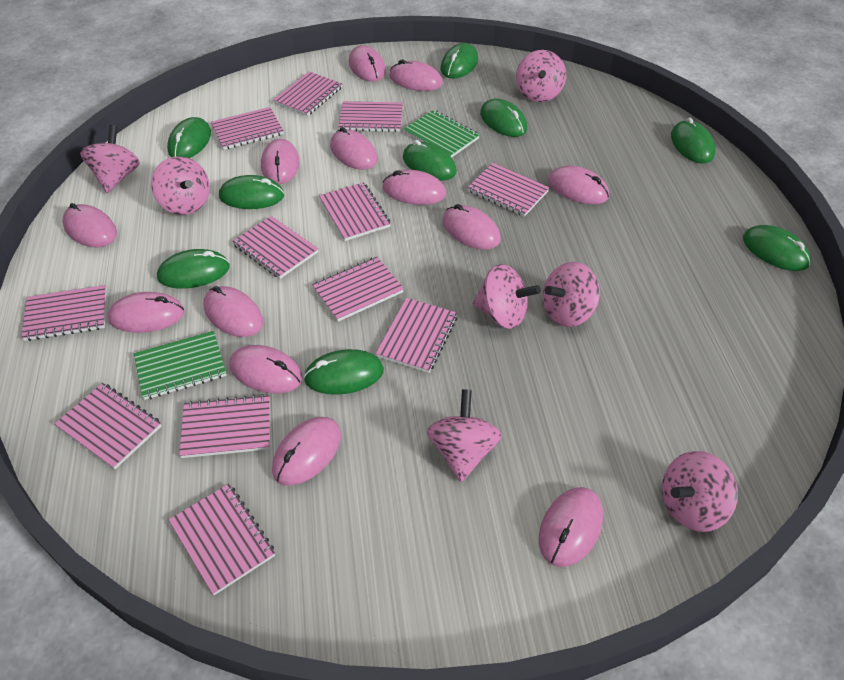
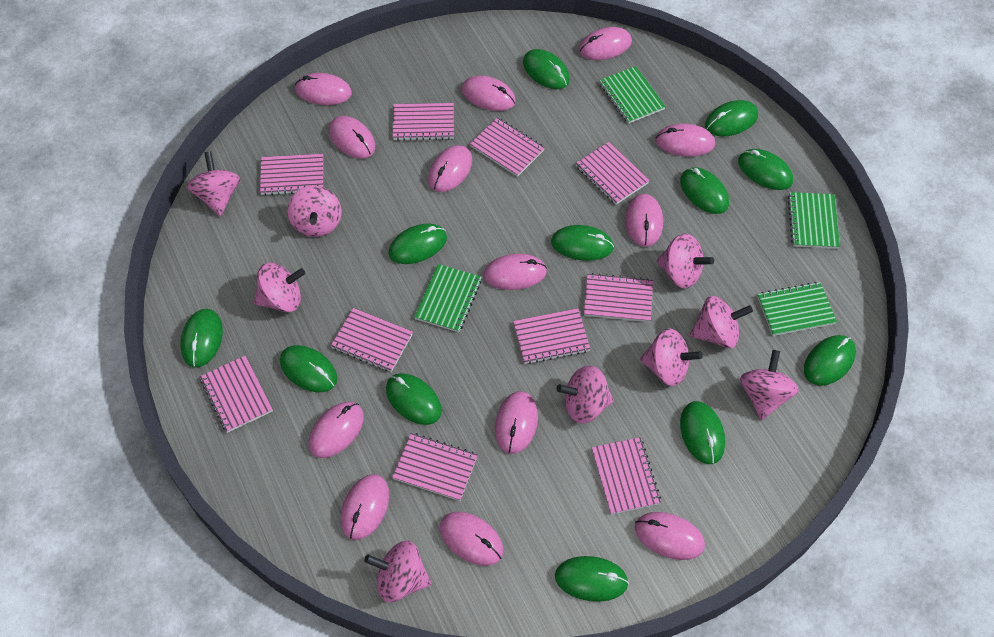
green mouse: [157,249,230,289] [167,117,211,158] [219,175,284,209] [303,349,384,395] [403,140,457,180] [441,43,478,78] [480,99,527,137] [671,117,715,164] [743,225,811,271] = 9 -> [180,309,223,368] [280,345,337,392] [386,373,442,425] [388,224,447,264] [523,49,570,89] [551,225,614,261] [555,556,629,602] [680,167,729,214] [680,401,725,464] [705,100,758,136] [738,149,793,190] [804,335,856,386] = 12
green notebook: [134,331,226,400] [404,110,480,157] = 2 -> [414,264,482,332] [599,66,666,124] [757,282,837,336] [788,192,840,249] = 4
pink notebook: [21,285,107,341] [54,383,161,469] [169,484,275,595] [179,394,270,458] [211,107,284,150] [232,216,318,279] [273,72,342,116] [312,257,404,322] [319,182,391,241] [338,101,403,132] [376,298,457,373] [467,163,549,217] = 12 -> [200,356,273,433] [260,154,323,196] [331,308,413,372] [392,433,478,501] [393,103,454,141] [470,117,545,177] [513,308,590,364] [575,142,650,205] [584,273,653,322] [592,437,661,515] = 10
pink spinning top: [80,125,140,193] [151,156,210,215] [427,389,502,482] [473,264,541,329] [516,50,566,102] [543,262,600,327] [662,451,738,532] = 7 -> [187,151,240,216] [254,263,305,312] [287,186,341,237] [364,541,431,602] [557,365,614,424] [640,329,703,386] [657,233,714,288] [690,296,753,348] [740,350,799,420] = 9

